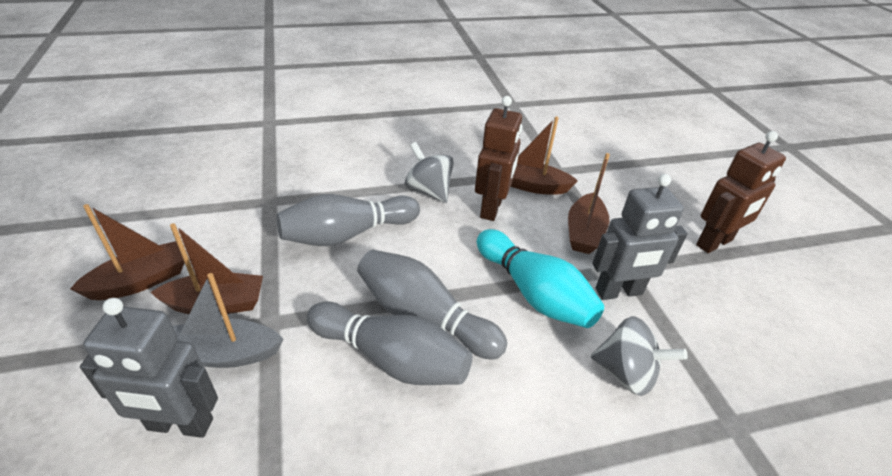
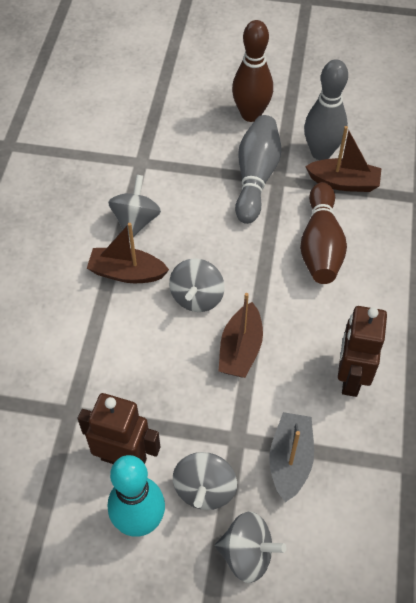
brown boat: [70,204,185,300] [151,223,263,314] [511,116,578,195] [568,153,610,254] = 4 -> [87,223,169,283] [219,293,263,378] [305,126,382,192] = 3
brown bowling pin: none = 0 -> [232,20,273,122] [300,182,347,284] = 2
grey bowling pin: [276,194,420,246] [307,301,472,385] [357,250,507,359] = 3 -> [235,115,281,224] [304,59,348,160] = 2
grey robot: [80,298,218,438] [592,174,688,300] = 2 -> none = 0
grey spinning top: [405,142,454,203] [591,316,688,396] = 2 -> [108,175,161,241] [169,258,225,312] [173,452,237,510] [215,511,287,583] = 4

